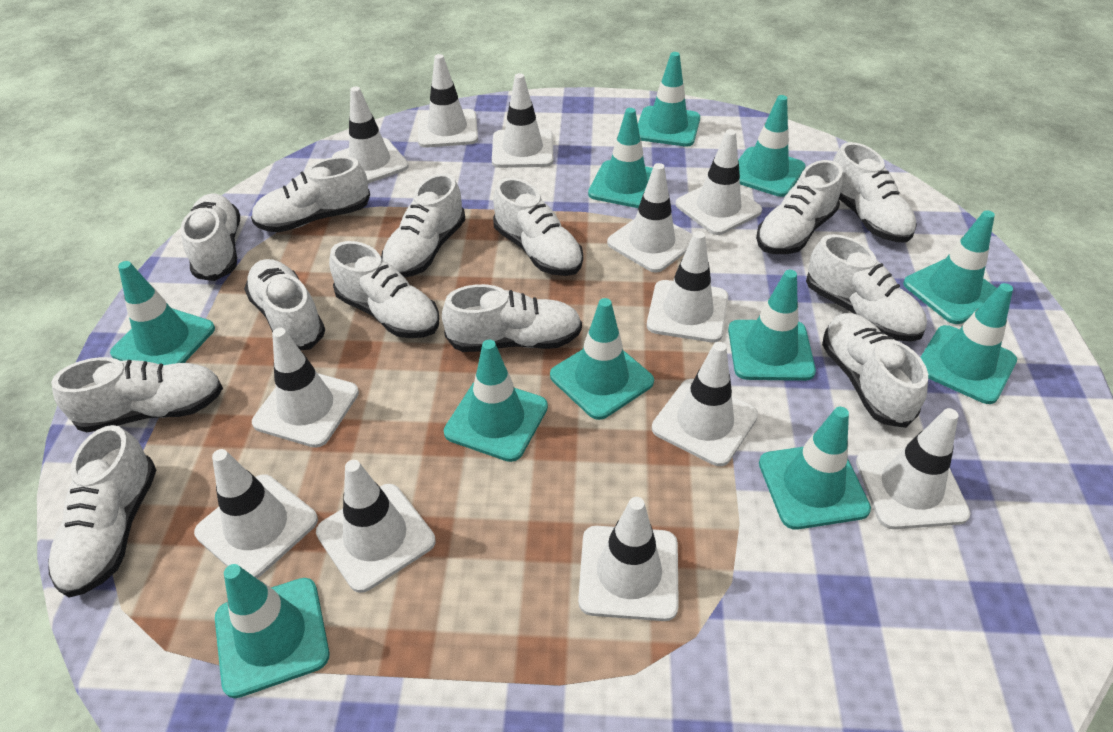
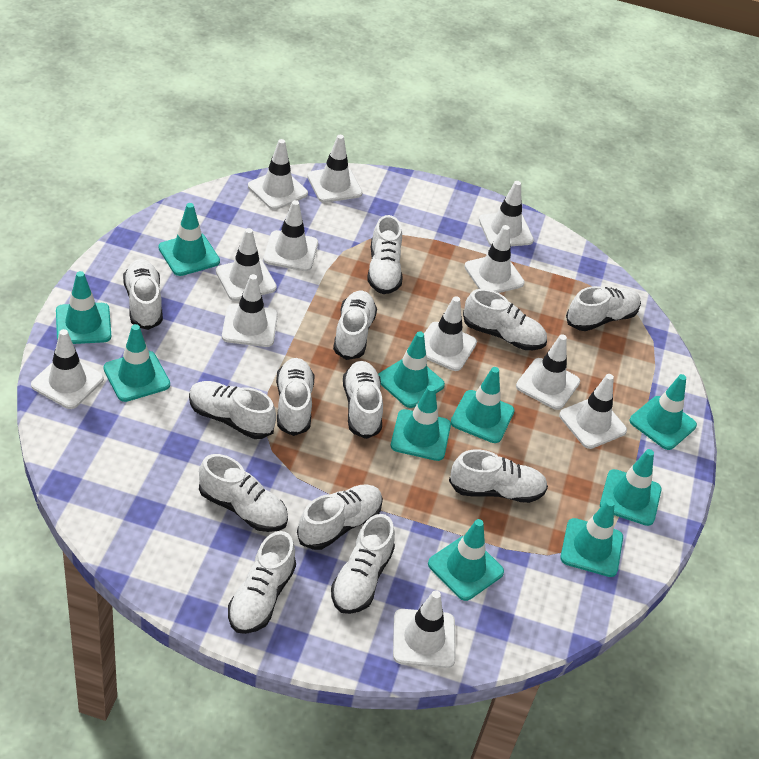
turquoise traffic cone: [110,261,215,366] [215,564,329,698] [444,340,548,462] [550,298,654,420] [588,108,653,208] [638,52,700,147] [728,270,816,381] [738,95,806,197] [759,407,871,530] [903,210,997,324] [920,283,1017,404] = 11 -> [56,271,111,344] [103,324,170,402] [159,203,220,276] [378,331,445,408] [391,385,451,461] [428,519,504,601] [451,367,515,443] [560,499,623,577] [600,449,662,526] [630,374,697,450] = 10

